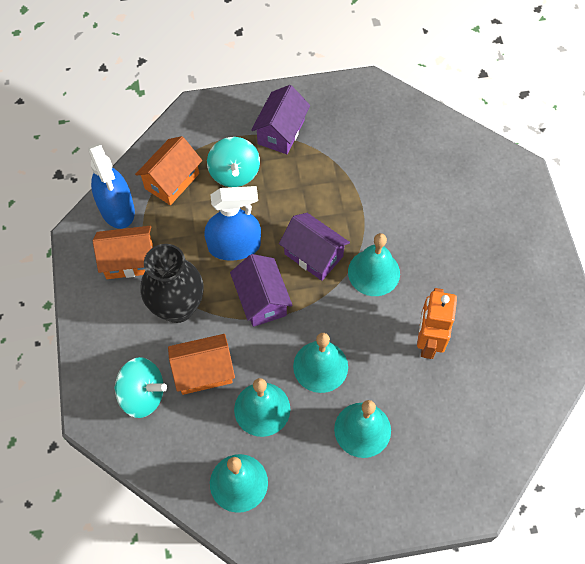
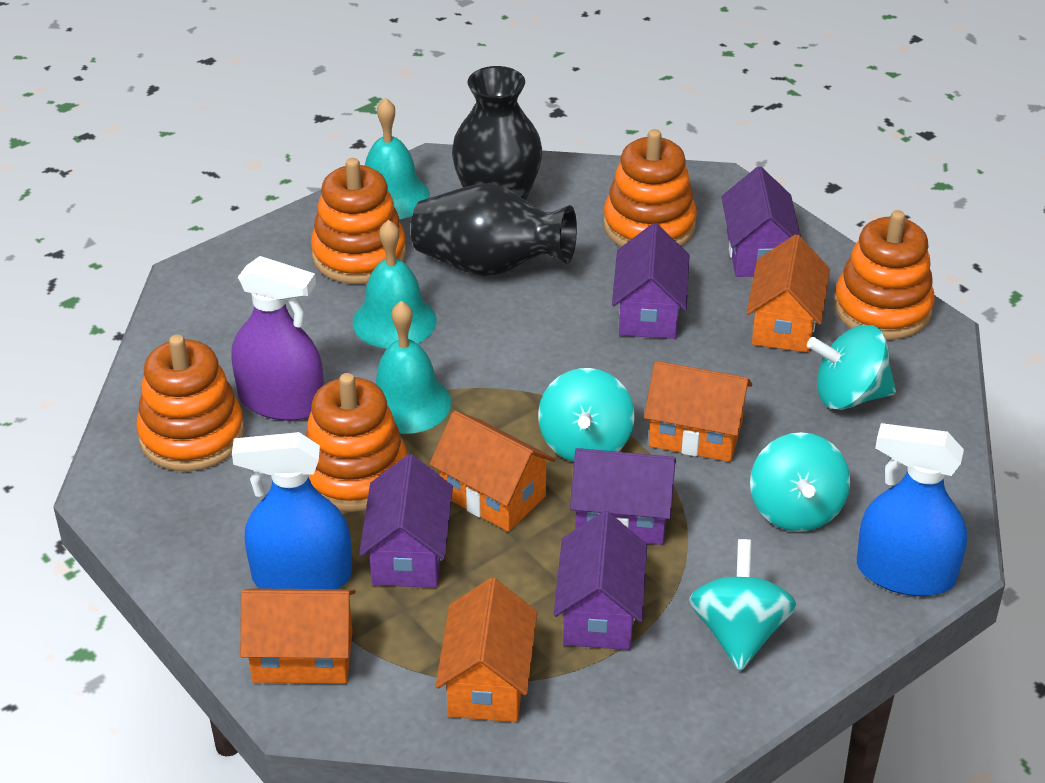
black vase: [141,244,204,323] = 1 -> [411,183,577,276] [452,66,542,200] = 2
orange house: [93,226,153,279] [135,136,202,205] [168,334,235,395] = 3 -> [240,588,356,684] [429,411,556,532] [436,578,537,722] [644,361,752,462] [746,234,830,352] = 5
orange robot: [417,288,457,359] = 1 -> none = 0
orange stacking toy: none = 0 -> [136,335,245,471] [305,373,407,512] [311,158,406,284] [603,129,697,247] [834,210,935,340] = 5
purple house: [230,254,293,327] [251,85,310,154] [279,213,350,281] = 3 -> [359,454,453,588] [554,511,647,650] [570,448,676,545] [612,223,690,339] [721,166,801,277] = 5
purple spray bottle: none = 0 -> [231,256,324,421] = 1
turquoise bell: [210,454,268,513] [234,378,290,437] [293,333,348,393] [334,400,391,458] [348,233,400,296] = 5 -> [352,220,437,349] [365,98,430,219] [375,301,451,434] = 3
turquoise spinning top: [114,357,167,418] [207,137,260,187] = 2 -> [538,368,635,462] [689,539,796,671] [750,432,850,532] [807,325,896,410] = 4

